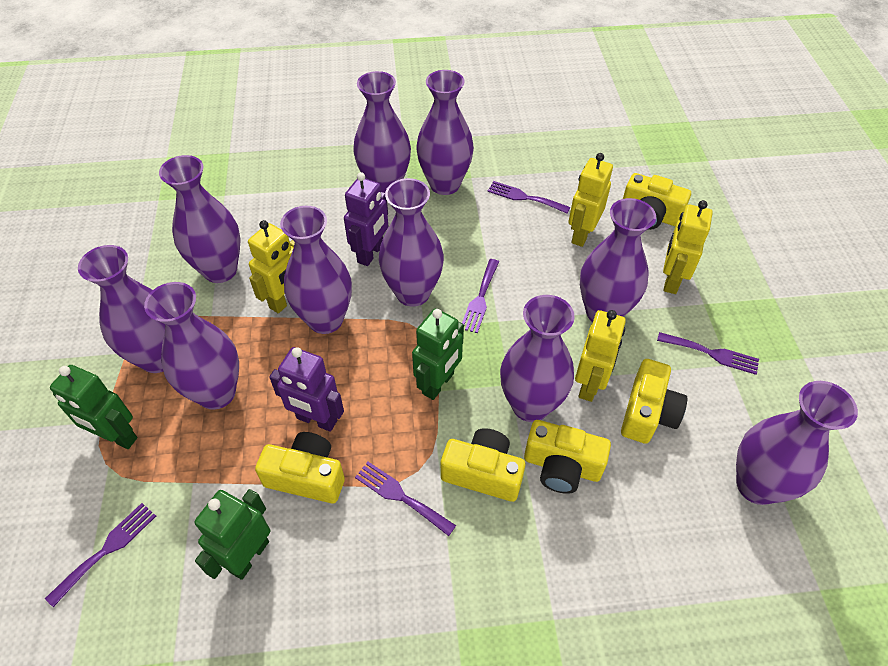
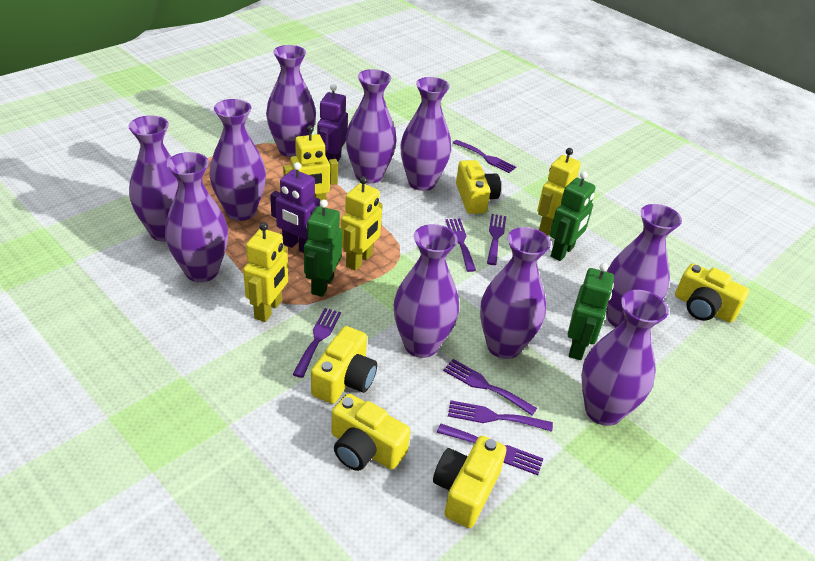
purple fork: [45,503,156,607] [355,462,456,536] [462,259,499,333] [487,181,570,214] [657,332,759,375] = 5 -> [292,308,341,378] [437,423,544,475] [443,359,537,415] [446,219,476,272] [448,400,553,432] [453,140,516,173] [487,214,506,265] = 7

